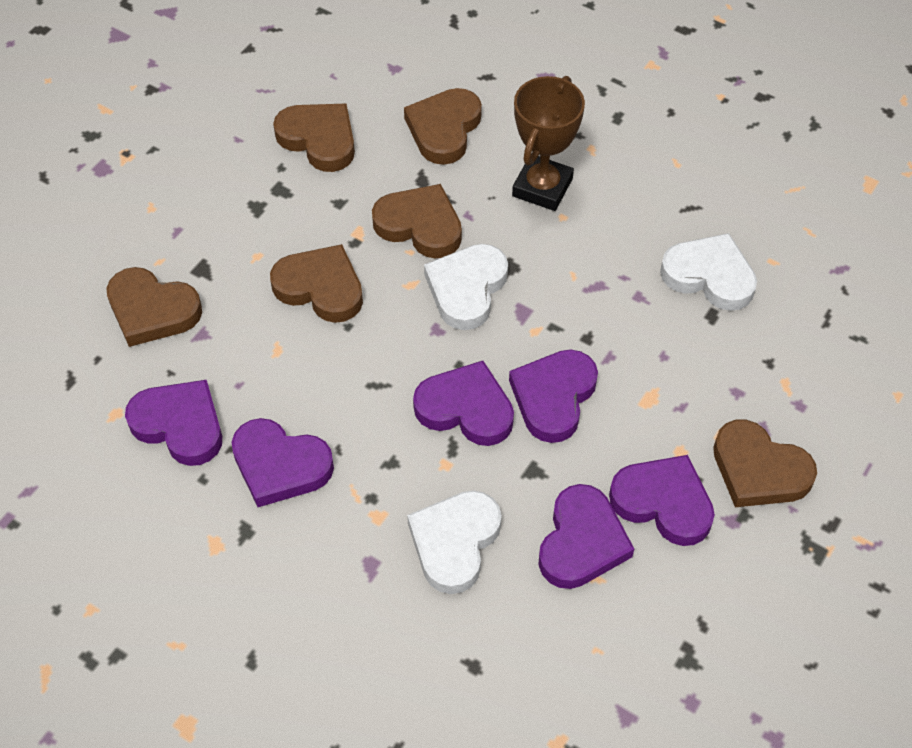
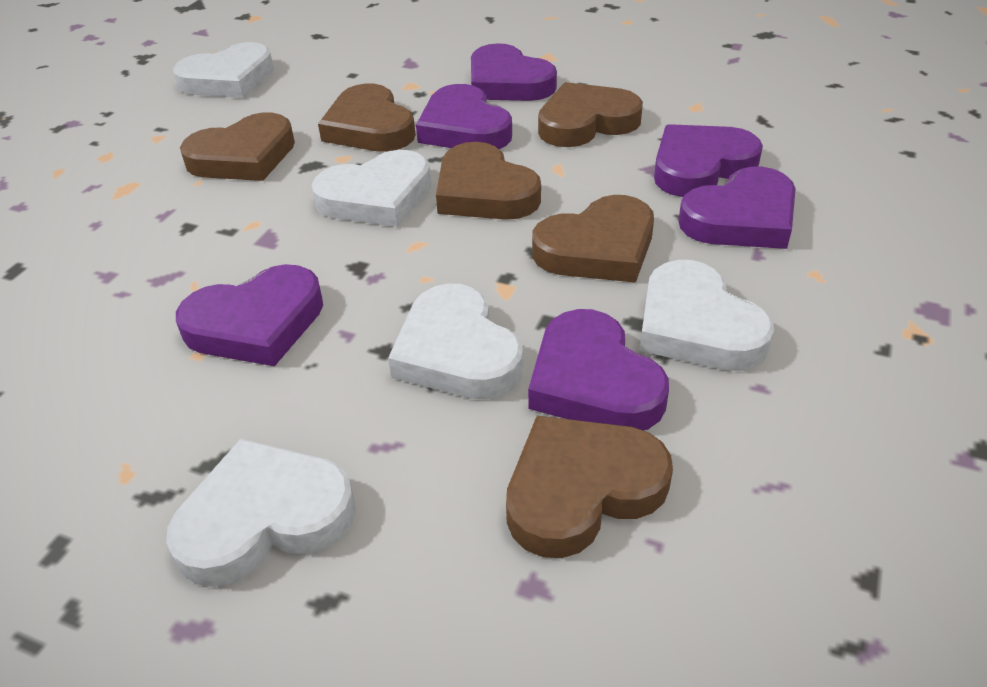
brown trophy: [512,76,585,211] = 1 -> none = 0
white heart: [407,490,502,594] [424,244,508,330] [660,233,757,311] = 3 -> [166,439,356,587] [173,42,274,98] [312,150,431,227] [388,283,523,400] [640,260,774,371] = 5

